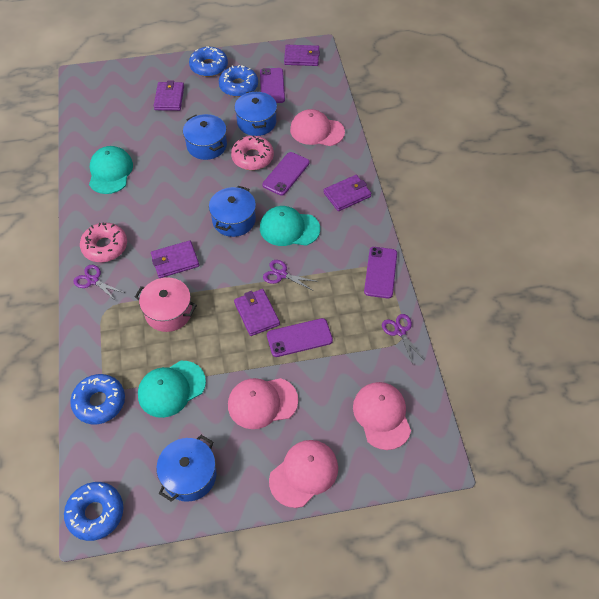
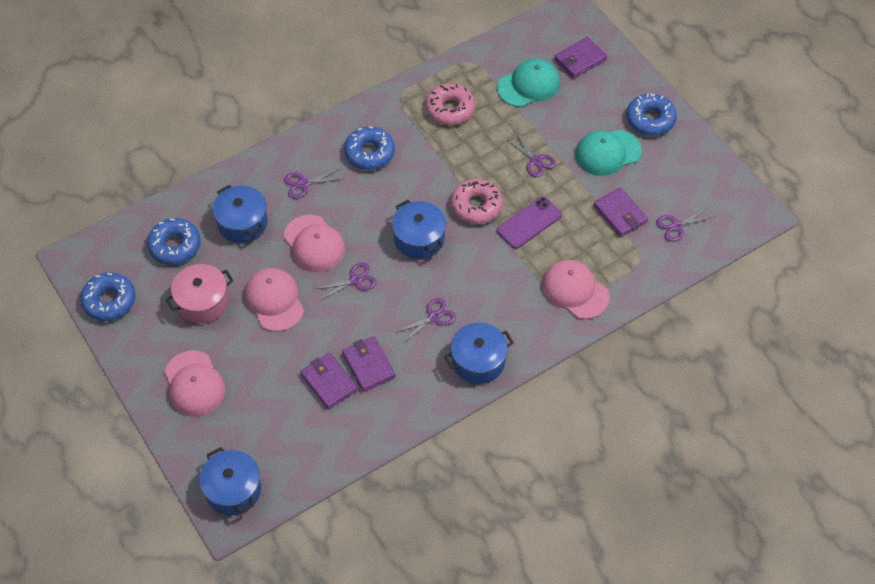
purple phone: [260,68,285,103] [263,152,310,196] [267,318,333,357] [364,247,397,299] = 4 -> [497,196,562,249] = 1
purple scissors: [74,265,124,301] [263,260,318,290] [382,314,424,364] = 3 -> [284,169,341,198] [316,263,377,300] [396,298,456,342] [507,133,556,177] [656,207,714,242] = 5
purple wallet: [151,240,199,278] [154,80,184,111] [234,289,280,336] [284,45,320,66] [324,175,371,211] = 5 -> [300,353,358,409] [342,336,396,392] [554,37,607,79] [593,187,648,237] = 4
turquoise cap: [89,146,133,194] [138,361,206,418] [260,206,320,246] = 3 -> [497,59,560,107] [575,130,642,176] = 2

